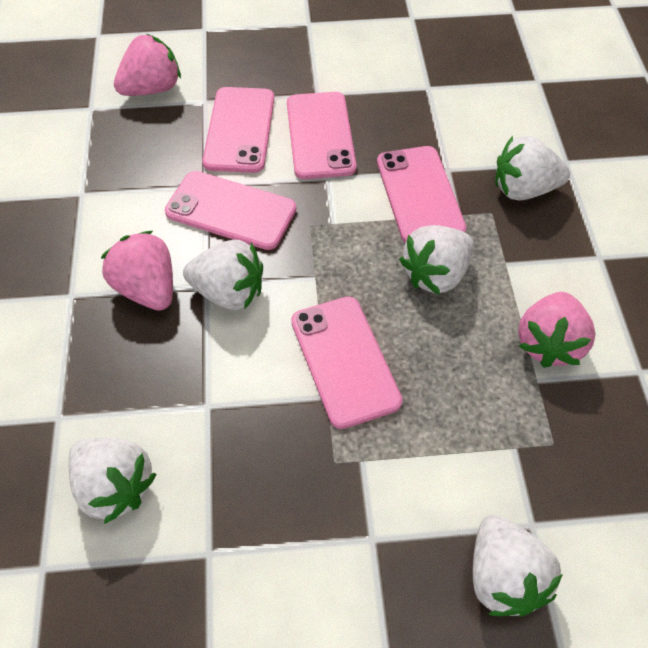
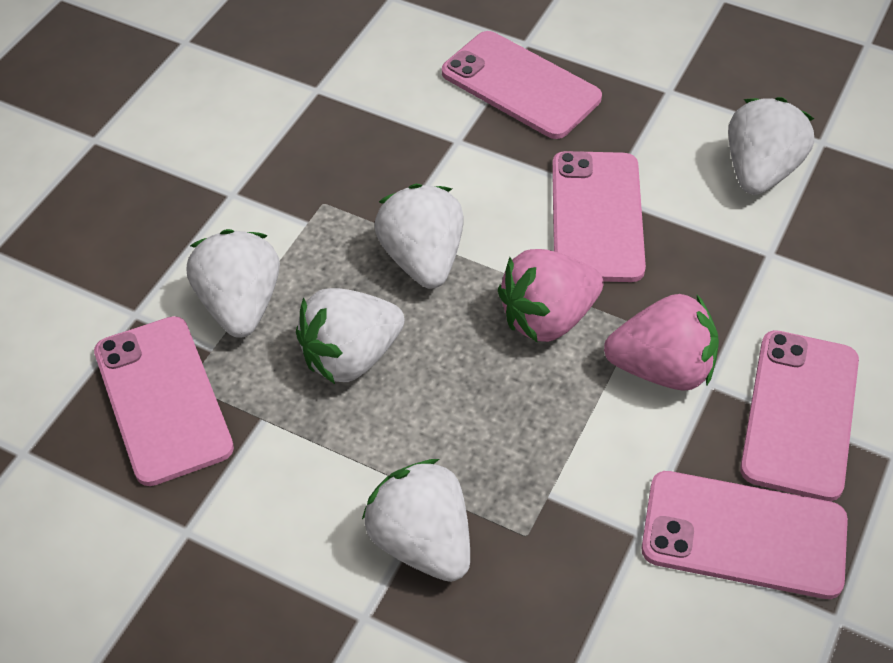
pink strawberry: [101,231,173,311] [114,34,181,96] [518,292,596,368] = 3 -> [498,249,604,343] [604,294,719,391] = 2

